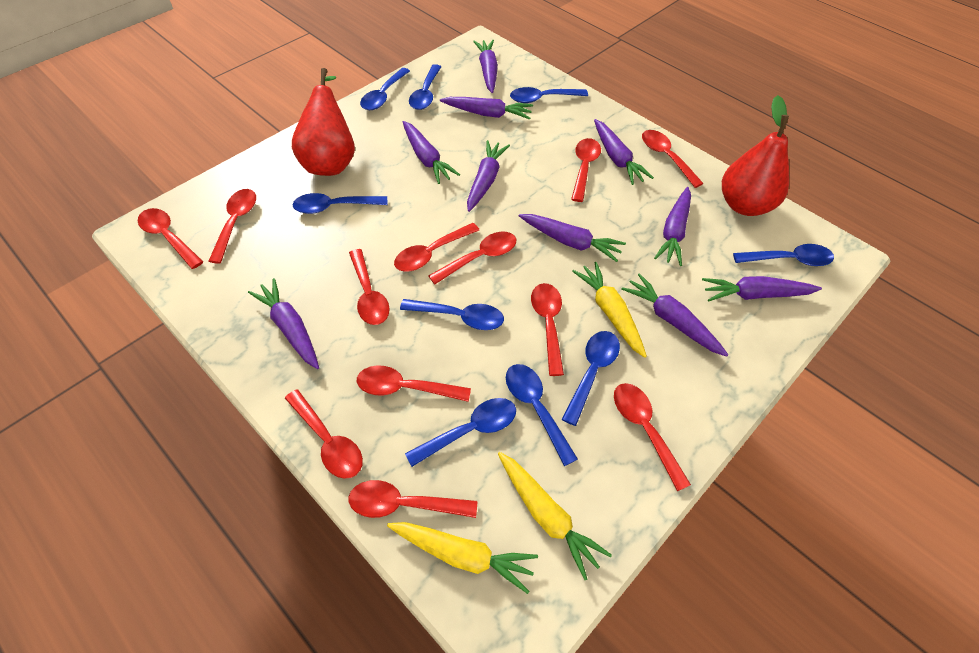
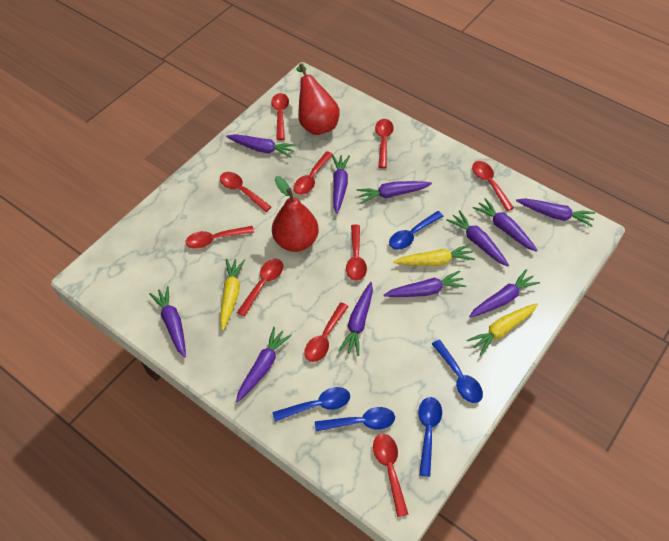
blue spoon: [292,193,388,214] [360,68,410,110] [400,299,504,330] [405,398,516,467] [409,64,441,110] [506,364,578,466] [510,87,588,103] [562,331,620,426] [733,244,834,266] = 9 -> [272,387,350,422] [315,407,395,431] [389,211,444,250] [418,397,442,477] [432,340,483,403] = 5
purple carrot: [248,278,319,369] [403,121,460,184] [440,97,533,120] [467,140,510,212] [473,40,498,93] [519,214,626,262] [594,119,654,185] [621,273,728,357] [654,187,691,266] [702,276,822,301] = 10 -> [149,286,186,358] [226,134,297,158] [236,327,292,402] [332,155,350,214] [338,282,373,356] [357,181,432,204] [384,271,466,297] [446,210,509,266] [469,269,540,318] [473,198,538,252] [516,198,595,227] = 11
red spoon: [138,208,203,269] [208,189,256,264] [285,389,363,479] [349,249,390,325] [349,480,477,518] [357,366,471,402] [394,223,479,271] [428,232,516,284] [531,283,564,376] [571,138,601,202] [614,383,691,491] [642,130,704,188] = 12 -> [186,226,254,249] [220,172,271,212] [237,259,283,317] [271,93,289,140] [294,151,333,195] [304,302,349,362] [346,225,367,281] [373,434,409,517] [375,119,394,168] [472,161,514,211] = 10

